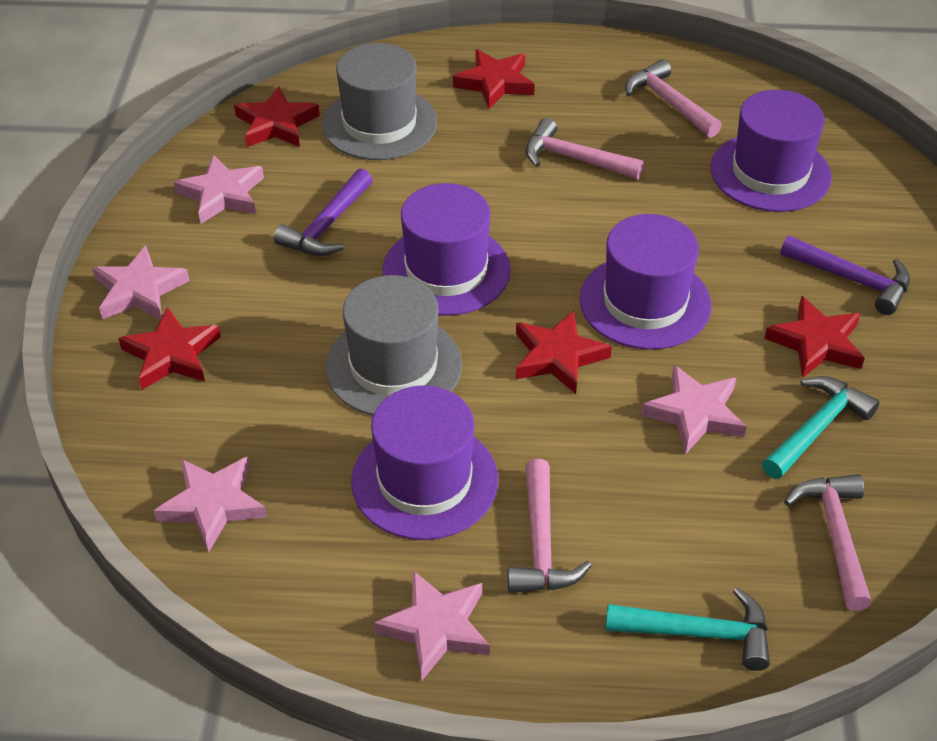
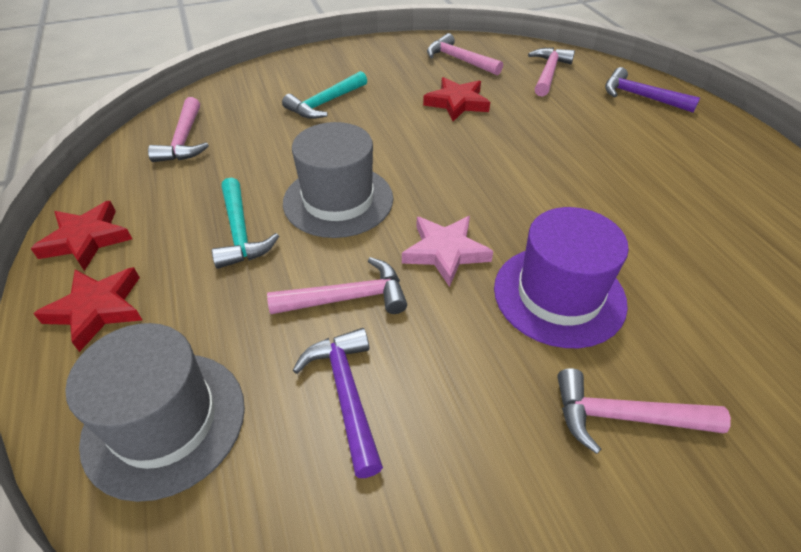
pink hammer: [508,459,592,593] [526,118,644,179] [625,59,722,138] [784,474,872,611] = 4 -> [148,97,209,162] [267,257,407,314] [427,33,503,75] [528,48,575,97] [557,368,731,454] = 5
pink star: [93,245,190,320] [154,457,267,552] [174,155,264,224] [374,570,490,681] [641,365,747,455] = 5 -> [402,216,493,287] = 1
purple hat: [351,385,498,540] [382,183,511,316] [580,214,711,350] [711,90,832,212] = 4 -> [494,207,629,348] = 1
red star: [118,307,221,390] [234,86,320,147] [453,49,535,109] [516,310,612,394] [764,296,865,378] = 5 -> [31,201,132,271] [33,267,142,352] [423,77,490,121] = 3

